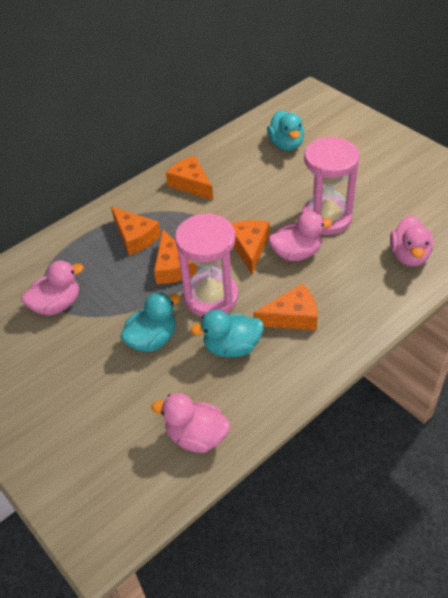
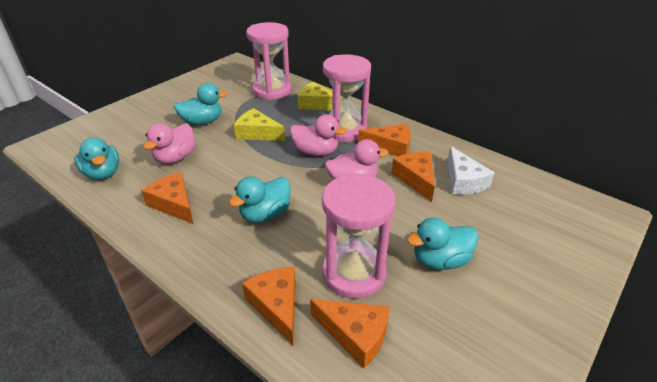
pink duck: [21,260,84,315] [152,393,230,453] [269,211,332,261] [390,215,434,267] = 4 -> [143,123,195,164] [290,114,347,156] [325,139,389,180] = 3
pink hourglass: [175,213,238,317] [302,137,360,235] = 2 -> [246,22,291,100] [322,173,396,299] [323,54,371,142] = 3
turquoise duck: [120,292,180,352] [190,310,264,357] [267,110,304,151] = 3 -> [74,138,119,180] [173,83,228,125] [229,177,291,223] [407,217,479,270] = 4
white cheese: none = 0 -> [447,146,495,195] = 1
yellow cheese: none = 0 -> [234,108,285,141] [298,82,343,111] = 2

